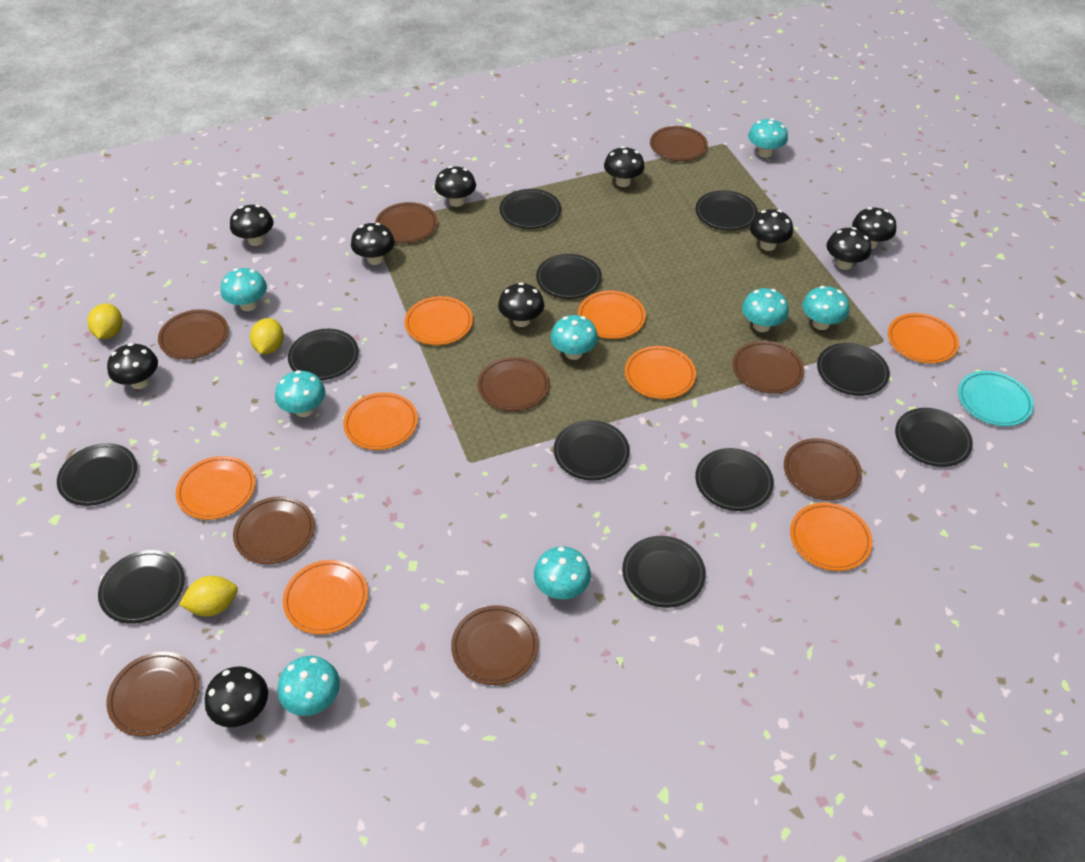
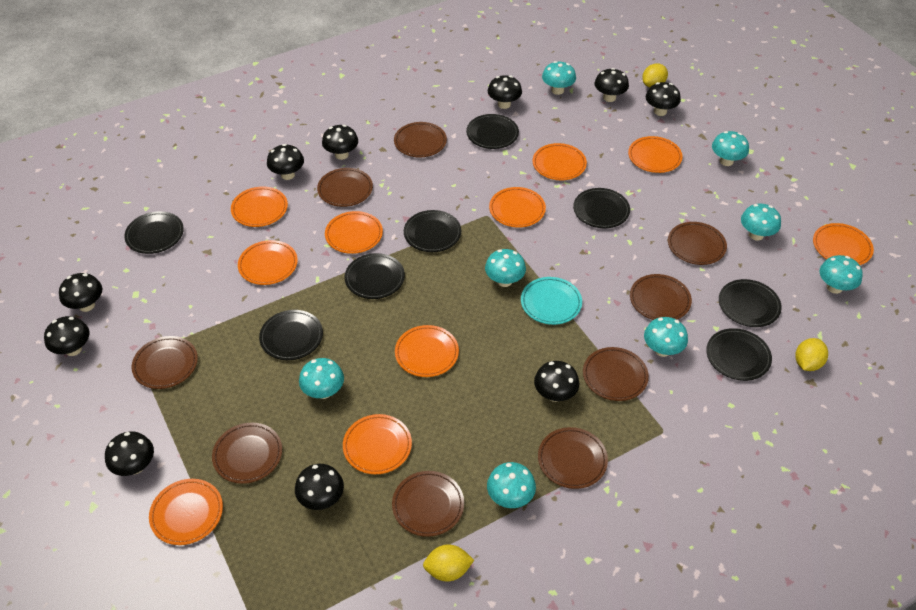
black plate: [57,443,137,506] [98,550,185,624] [288,329,359,380] [500,189,561,229] [536,254,602,299] [554,420,630,480] [622,536,706,608] [695,448,774,511] [696,190,758,231] [817,343,890,396] [895,408,973,467] = 11 -> [124,211,184,254] [259,310,323,360] [345,253,405,299] [404,210,461,252] [466,114,519,149] [573,188,630,228] [706,328,772,381] [719,279,782,327] = 8
orange plate: [176,456,255,520] [283,560,368,634] [343,392,418,450] [405,296,473,345] [578,291,646,339] [625,346,696,399] [790,502,872,571] [888,313,959,363] = 8 -> [149,479,223,545] [231,187,288,227] [238,240,298,285] [325,211,383,254] [343,414,412,474] [395,325,459,377] [489,187,546,228] [533,143,587,180] [628,136,683,173] [813,223,874,265] = 10

